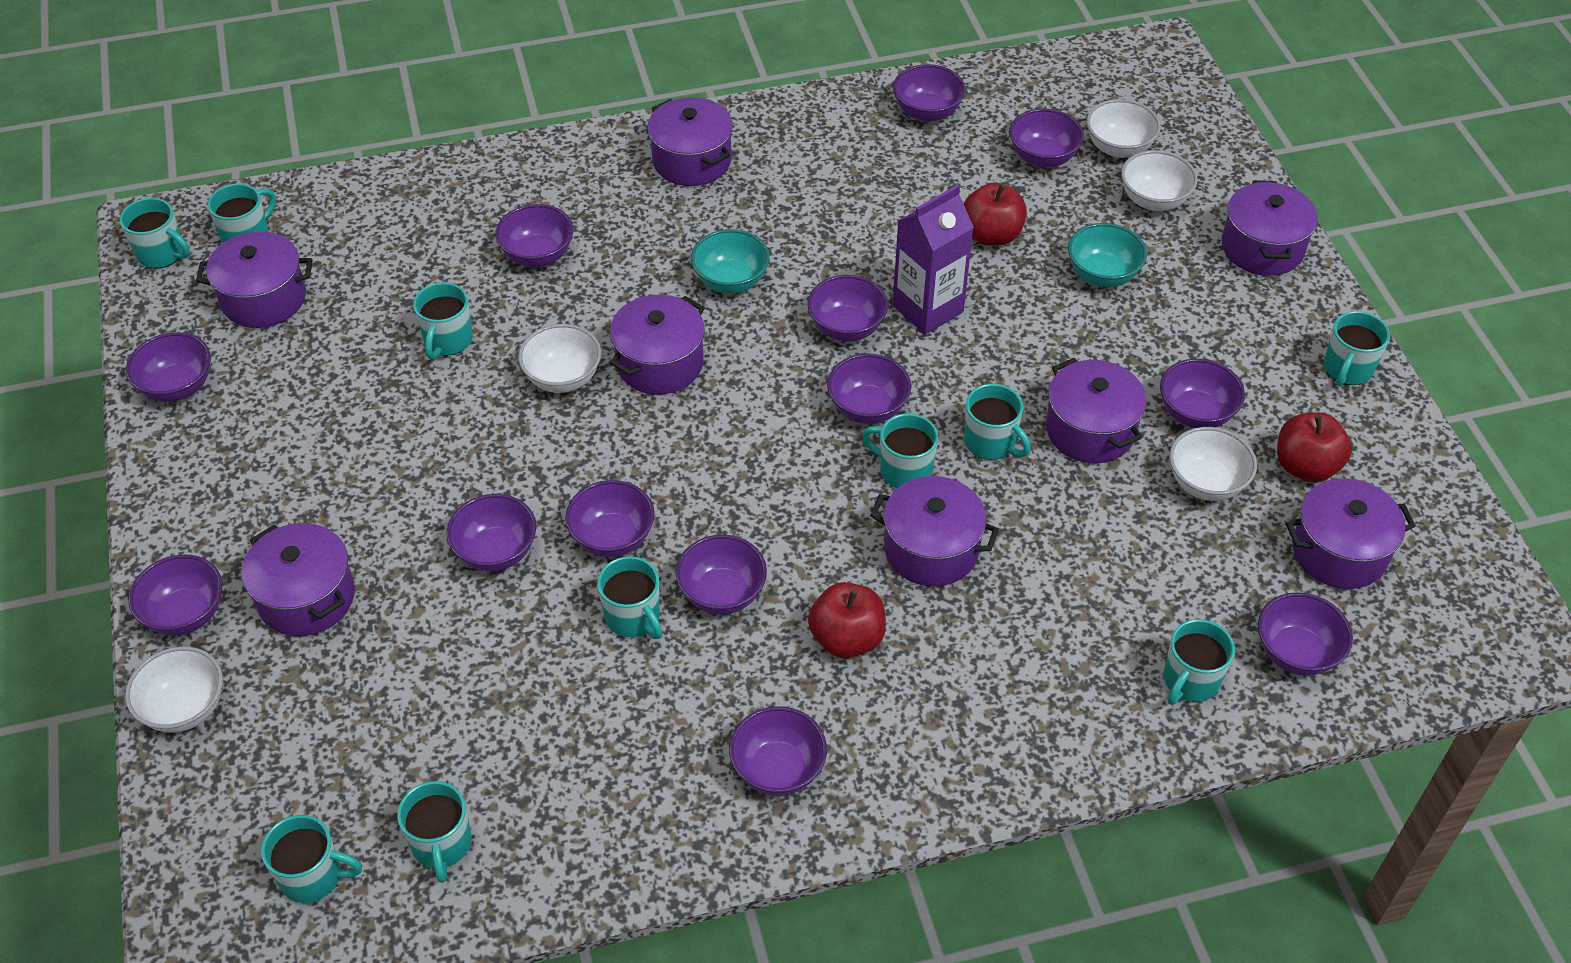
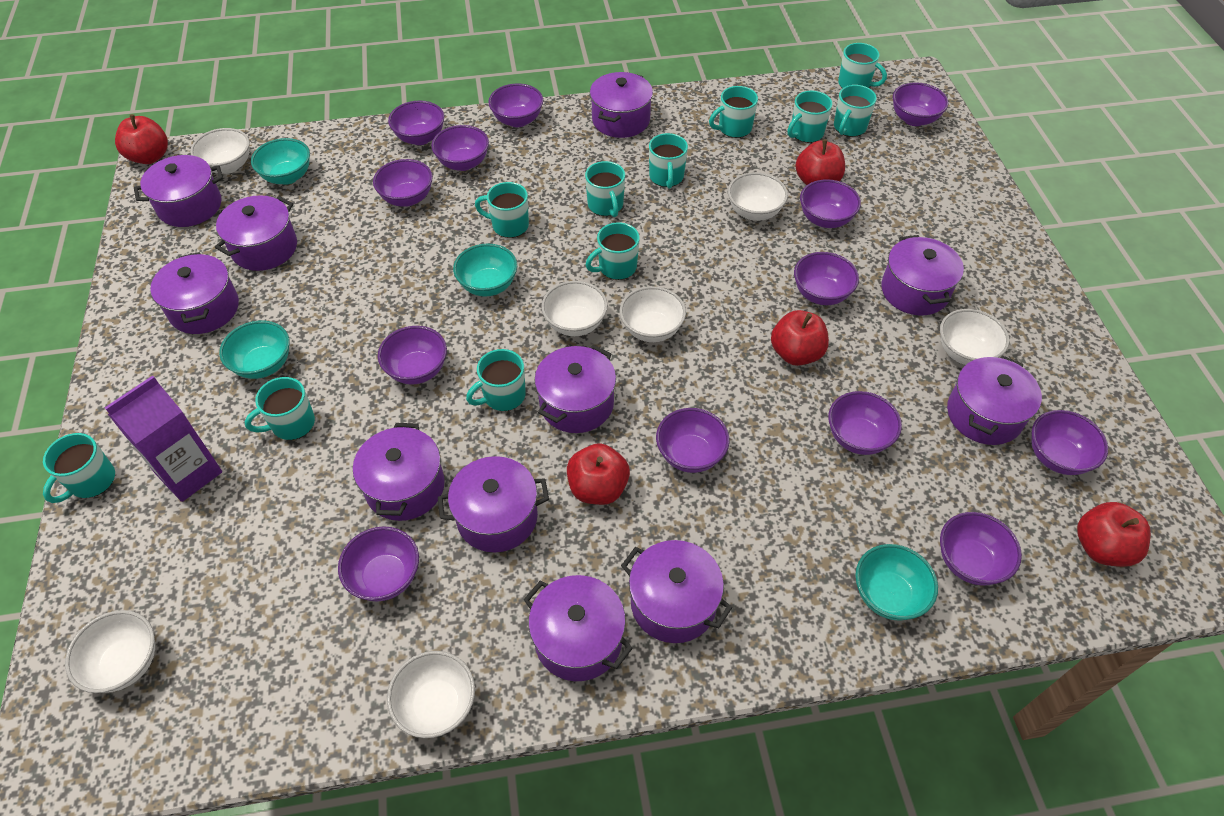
purple pot: [196,231,313,328] [242,523,355,636] [610,295,705,395] [647,97,733,186] [870,476,999,587] [1046,358,1146,463] [1222,180,1318,276] [1286,478,1416,589] = 8 -> [134,155,223,227] [150,252,239,334] [215,195,297,271] [353,423,444,521] [438,456,549,552] [523,575,633,681] [535,345,616,433] [590,72,653,138] [621,540,732,643] [881,235,964,316] [947,355,1042,445] = 11
red apple: [808,582,886,658] [963,182,1027,246] [1277,412,1352,482] = 3 -> [115,114,168,164] [567,443,630,505] [771,310,829,366] [796,139,845,185] [1077,502,1151,567] = 5
turquoise bowl: [691,229,770,293] [1068,223,1147,287] = 2 -> [219,321,290,379] [251,138,310,185] [453,243,517,297] [855,544,938,621] = 4
turquoise mug: [119,198,190,269] [208,183,276,243] [261,815,362,903] [397,781,472,883] [413,282,473,359] [597,556,662,639] [862,413,938,489] [964,384,1031,460] [1164,619,1235,705] [1324,311,1390,387] = 10 -> [43,433,115,503] [244,377,315,440] [466,349,526,411] [475,182,529,238] [585,161,625,217] [586,222,640,280] [649,133,688,189] [709,86,758,138] [787,91,832,143] [834,85,877,137] [838,43,887,88] = 11
white bowl: [125,646,223,733] [518,324,601,393] [1087,99,1161,158] [1121,150,1198,211] [1169,427,1257,501] = 5 -> [65,610,155,693] [190,128,250,174] [387,651,475,738] [541,281,608,336] [620,286,686,342] [728,172,788,221] [940,309,1009,365] = 7

